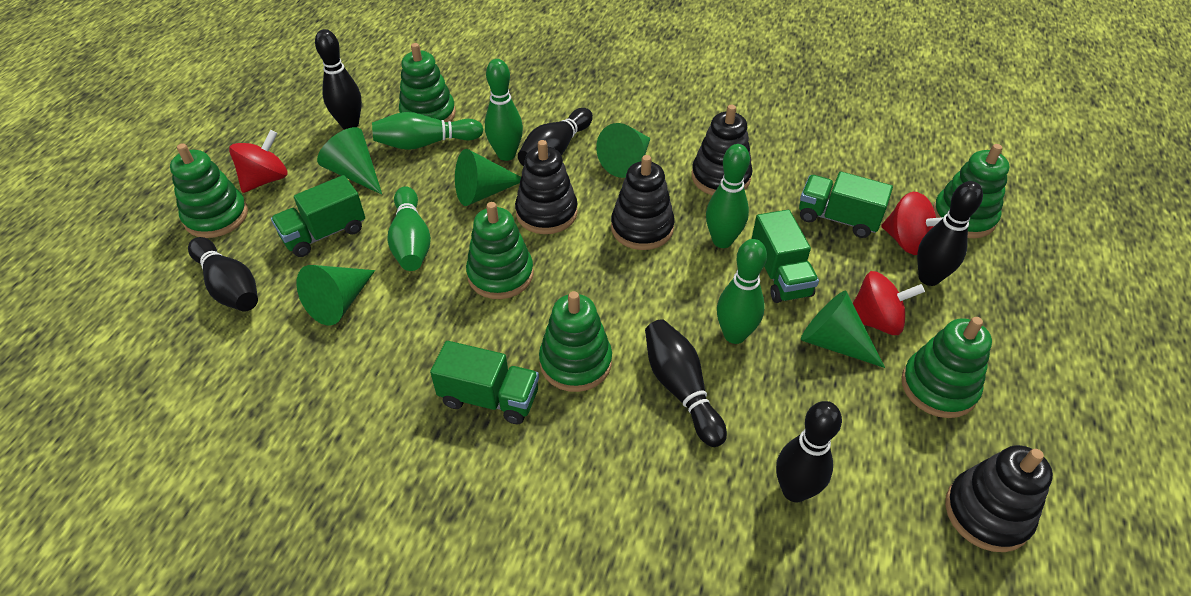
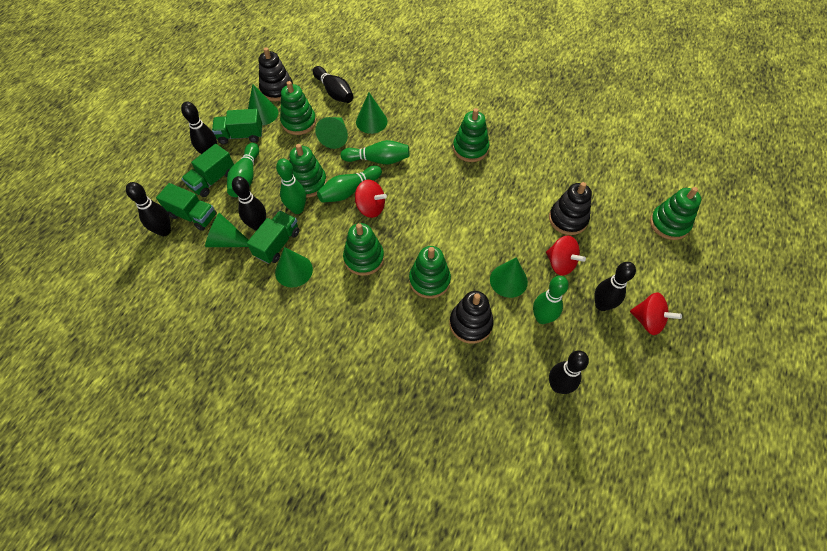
black stacking toy: [515,140,578,234] [611,155,675,250] [692,105,752,195] [945,445,1053,552] = 4 -> [259,47,293,101] [450,291,494,344] [549,182,592,235] = 3
green cone: [296,265,375,326] [317,127,382,195] [455,149,521,206] [596,123,650,178] [801,291,885,368] = 5 -> [205,213,248,247] [248,84,278,125] [275,247,313,288] [315,117,348,149] [356,93,388,134] [490,257,528,298] = 6

